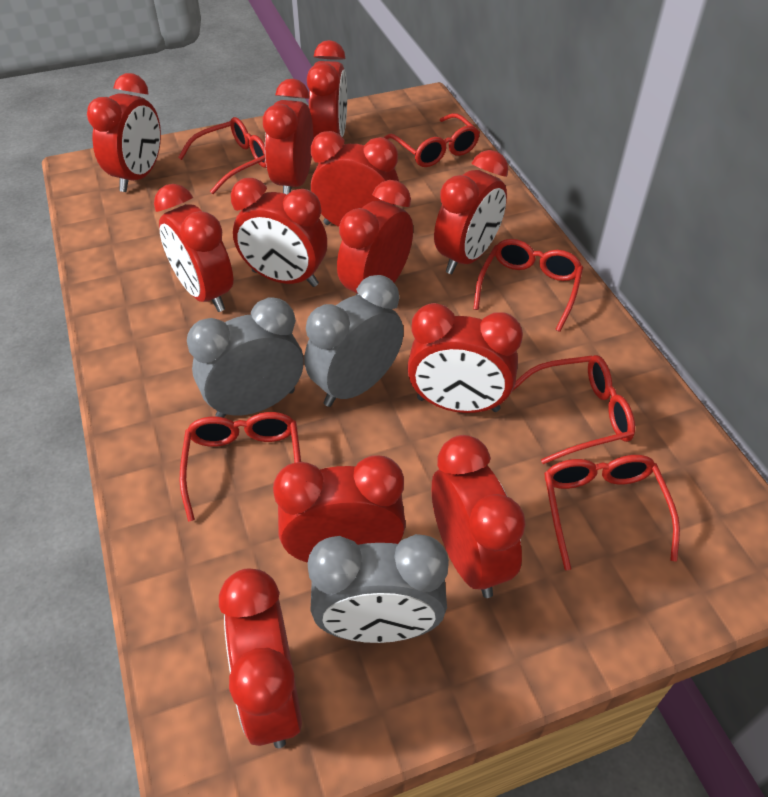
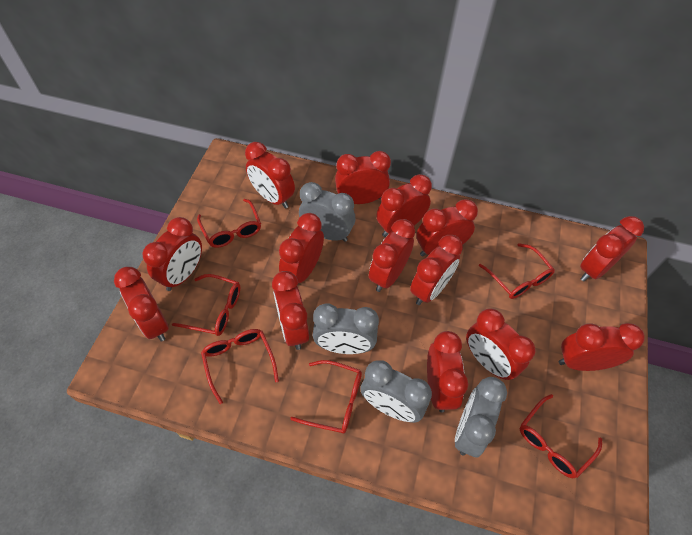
grey clock: [187,298,303,418] [304,275,404,407] [308,534,449,643] = 3 -> [299,182,355,242] [313,303,379,354] [360,360,432,423] [455,377,507,457] = 4
red clock: [87,73,161,192] [154,184,233,312] [219,568,302,748] [231,178,327,287] [263,79,313,195] [273,455,406,563] [307,40,347,139] [311,131,399,227] [337,180,413,295] [407,303,523,413] [432,435,526,598] [434,150,508,274] = 12 -> [114,267,169,342] [142,217,202,291] [245,142,295,208] [272,271,309,350] [279,213,324,283] [335,151,391,204] [369,219,415,292] [376,174,432,237] [410,235,463,305] [416,199,478,257] [427,331,468,413] [466,308,536,380] [559,323,644,371] [580,216,644,281] = 14

